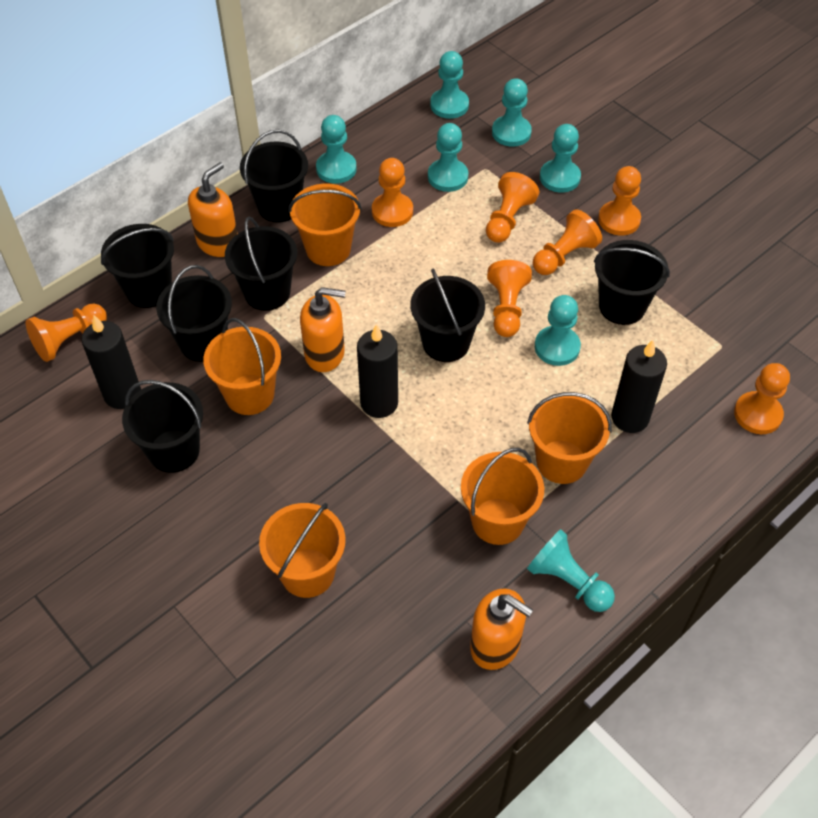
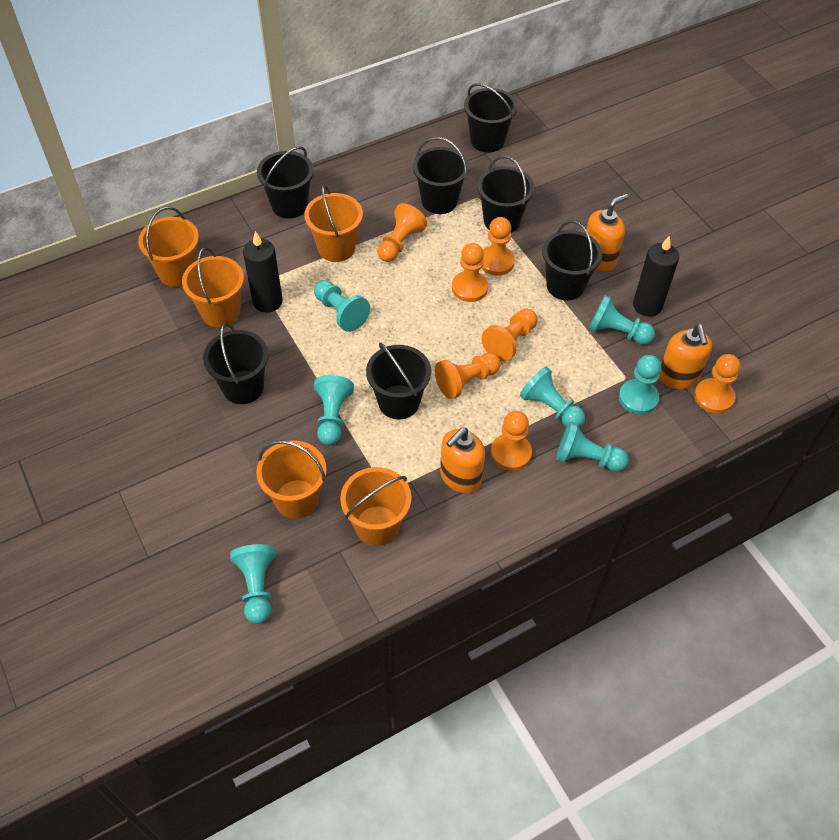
black candle: [82,315,141,409] [357,324,398,418] [611,340,667,433] = 3 -> [243,231,283,313] [633,235,679,317] = 2

